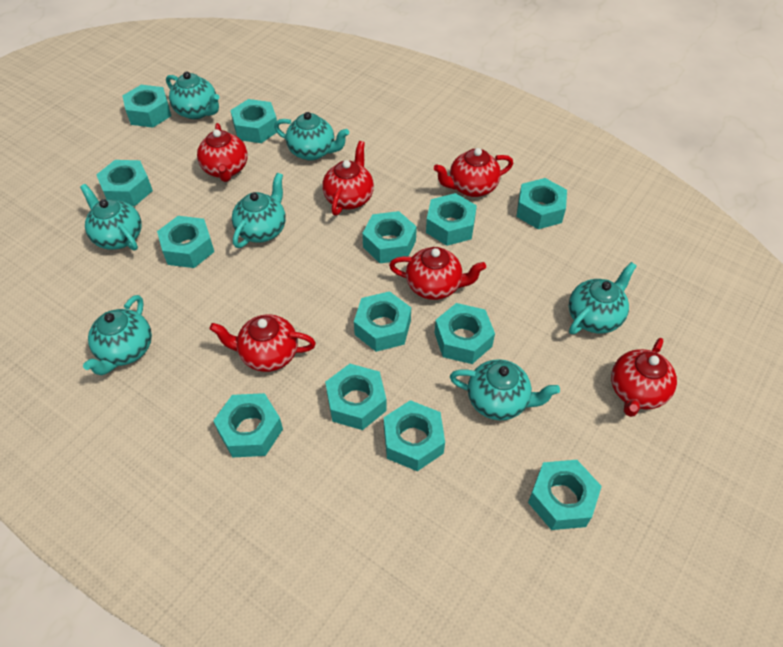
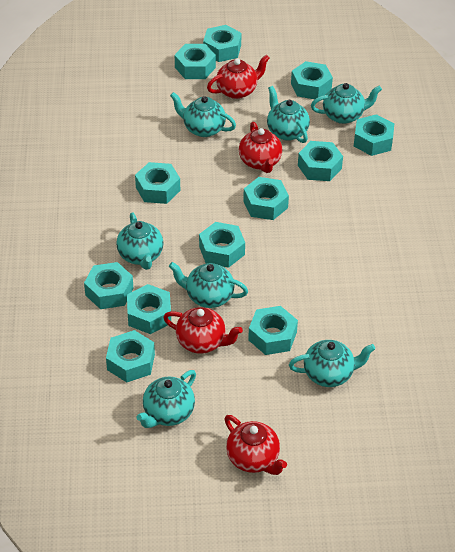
red teapot: [197,123,248,182] [209,314,316,372] [322,141,374,216] [389,247,486,300] [434,148,513,197] [611,338,677,417] = 6 -> [163,307,243,354] [207,55,270,99] [224,415,287,475] [239,122,282,173] = 4
turquoise nut: [96,160,153,206] [122,85,171,128] [157,216,214,268] [213,393,283,458] [230,99,277,143] [325,364,387,430] [354,291,411,352] [362,211,417,263] [384,400,445,471] [426,193,477,246] [435,303,495,364] [516,178,567,229] [528,460,602,530] = 13 -> [84,262,133,309] [106,330,155,382] [127,284,171,334] [135,162,180,204] [175,44,216,79] [199,222,245,268] [203,25,242,62] [243,177,289,220] [248,306,298,355] [291,61,333,99] [298,141,343,181] [354,114,394,156] = 12

